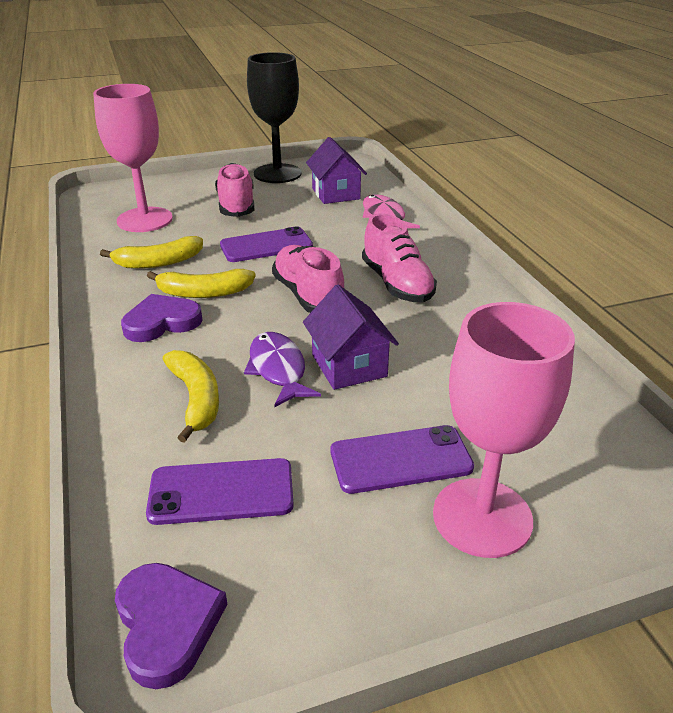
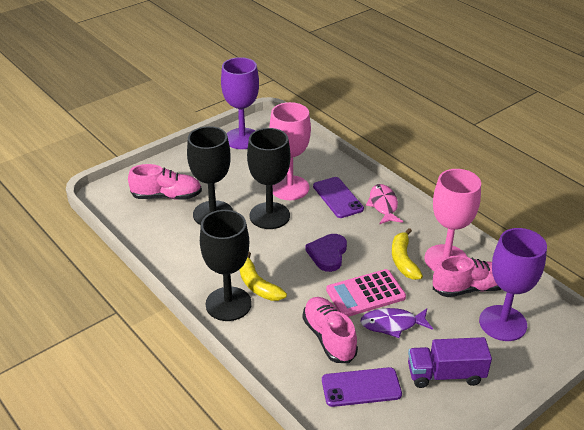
black goblet: [247,52,302,183] = 1 -> [187,126,233,225] [200,210,252,321] [247,128,290,229] = 3
pink calculator: none = 0 -> [326,269,406,317] = 1
purple goblet: none = 0 -> [221,57,259,149] [479,228,547,341] = 2
purple heart: [115,563,227,689] [121,294,203,342] = 2 -> [306,234,347,272] = 1
purple house: [303,285,399,390] [306,137,367,204] = 2 -> none = 0
purple phone: [146,458,294,525] [220,226,313,262] [331,425,474,494] = 3 -> [313,177,364,218] [322,367,402,407] = 2
purple truck: none = 0 -> [408,337,492,388] = 1
yellow banana: [100,236,203,269] [147,269,256,298] [163,350,219,443] = 3 -> [239,252,287,301] [392,228,423,280] = 2

